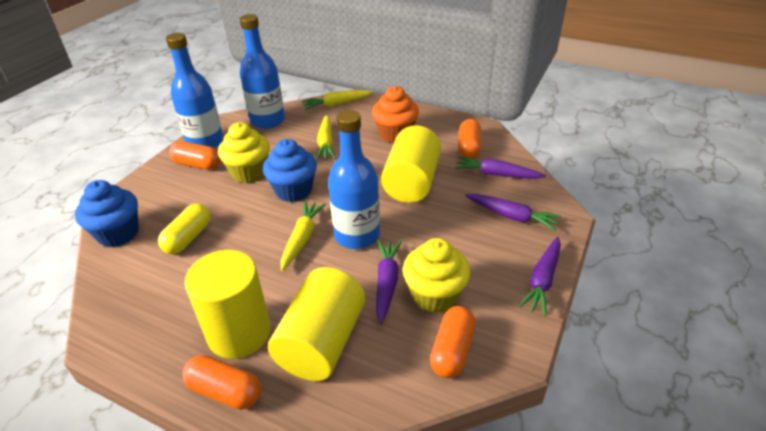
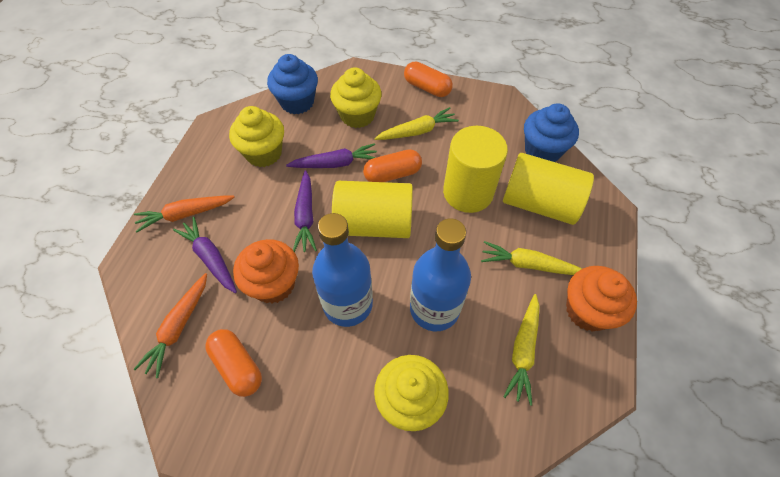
blue bottle: [166,33,224,148] [240,14,285,129] [328,110,380,249] = 3 -> [312,213,373,327] [410,218,471,331] = 2
orange capsule: [169,141,221,170] [182,355,261,410] [430,306,476,378] [458,119,481,158] = 4 -> [205,329,262,397] [363,149,422,182] [404,61,453,97] = 3
orange carrot: none = 0 -> [134,196,235,232] [134,273,207,378] = 2
orange cupcake: [372,86,419,143] = 1 -> [233,239,299,304] [566,266,637,332] = 2
purple carrot: [376,240,402,324] [455,156,546,179] [465,194,562,231] [518,237,561,316] = 4 -> [173,217,237,293] [286,143,377,168] [293,170,317,252] = 3
yellow capsule: [158,203,211,254] = 1 -> none = 0
yellow cupcake: [218,122,270,183] [403,238,470,313] = 2 -> [229,106,284,167] [330,67,382,128] [374,355,449,431] = 3

